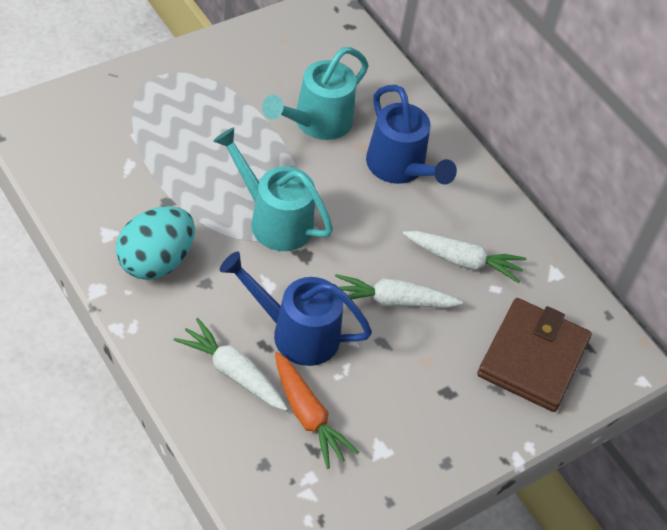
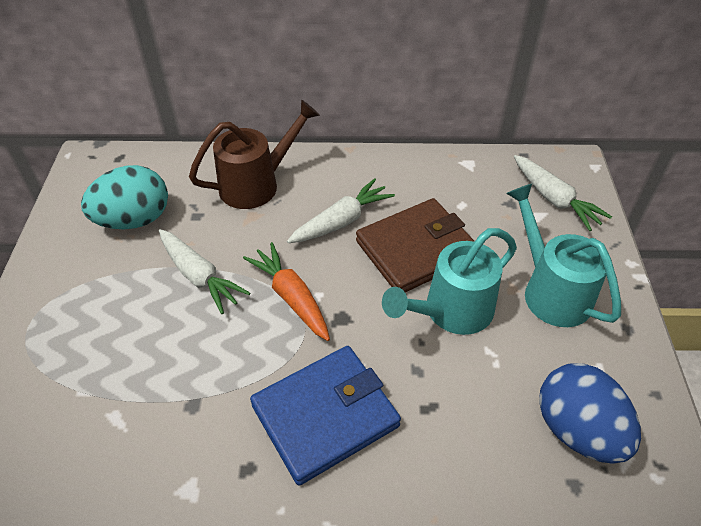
blue egg: none = 0 -> [539,363,641,464] = 1
blue wallet: none = 0 -> [250,346,401,486] = 1
blue watering can: [220,251,372,366] [366,85,457,185] = 2 -> none = 0
brown watering can: none = 0 -> [189,100,320,209] = 1

